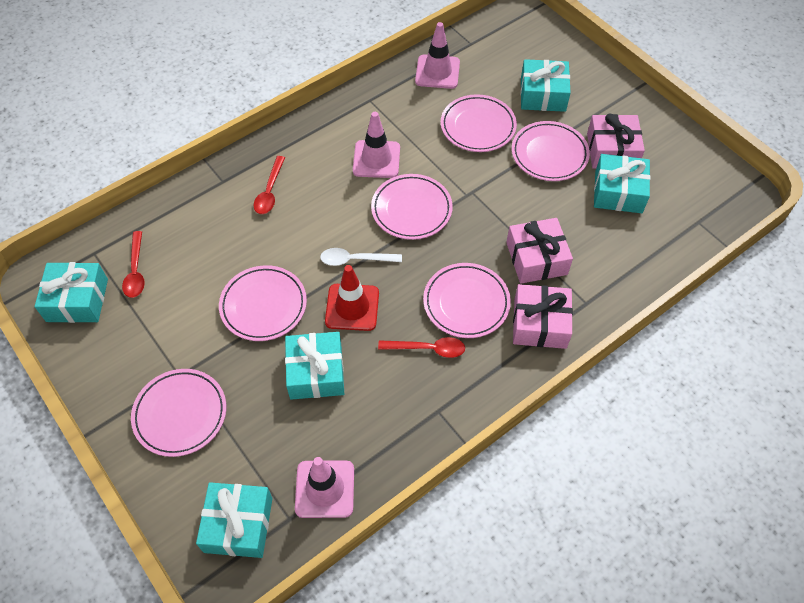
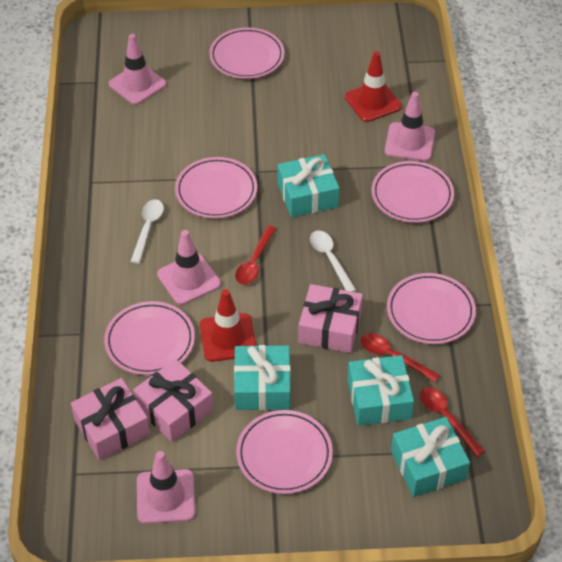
pink traffic cone: [295,457,354,518] [353,112,400,178] [415,22,460,89] = 3 -> [109,34,167,105] [137,451,195,524] [157,230,221,305] [385,92,435,161] = 4
red traffic cone: [325,265,379,331] = 1 -> [200,289,256,362] [345,51,402,122] = 2
turquoise gift: [35,262,108,323] [196,482,273,558] [285,332,344,400] [520,59,571,112] [594,154,651,213] = 5 -> [234,345,291,410] [278,154,339,217] [348,355,414,426] [391,417,470,497] = 4
white spoon: [320,248,402,266] = 1 -> [130,200,164,264] [310,230,356,292] = 2

